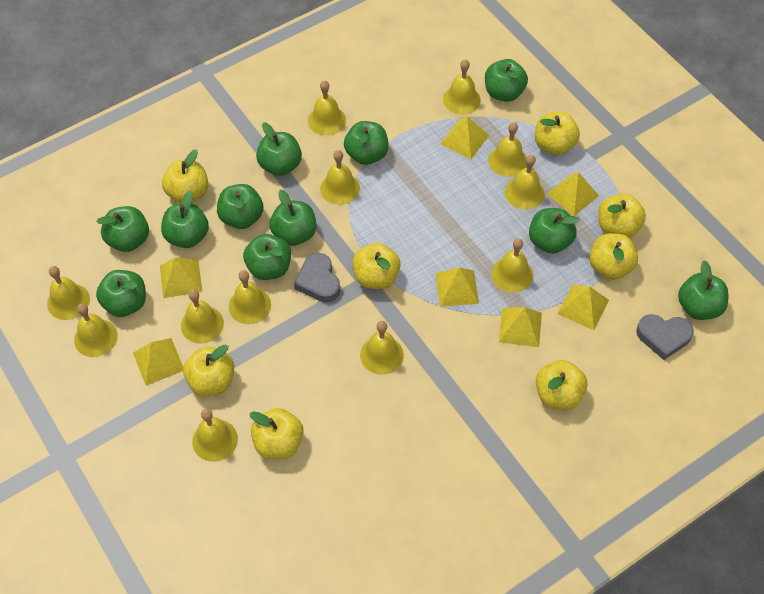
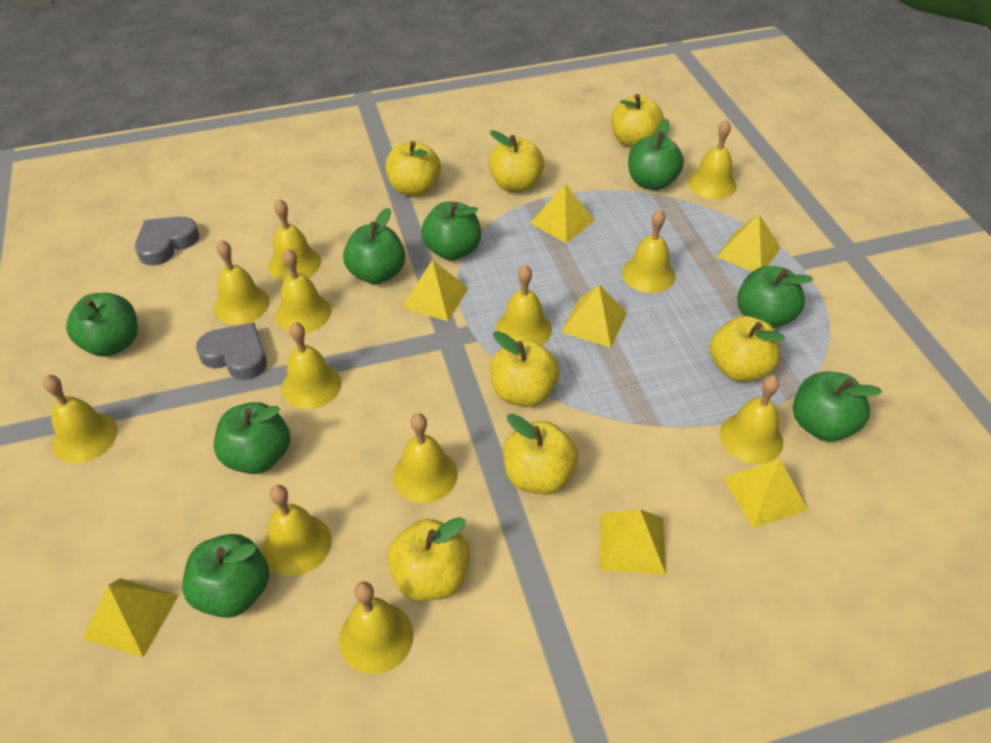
green apple: [96,206,149,252] [96,270,146,317] [161,191,209,248] [217,184,264,229] [243,234,291,280] [256,122,302,176] [270,189,317,246] [344,121,389,165] [485,59,528,102] [529,208,580,254] [678,260,728,320] = 11 -> [66,293,138,357] [182,534,269,618] [214,402,290,474] [343,208,405,284] [421,202,481,260] [628,118,684,190] [737,266,813,328] [793,372,882,442] = 8
yellow apple: [162,150,208,203] [183,345,234,396] [249,408,304,459] [352,243,400,289] [535,112,580,155] [536,360,587,410] [589,233,638,280] [598,194,646,238] = 8 -> [385,141,441,196] [387,517,470,601] [489,130,544,192] [490,331,559,407] [503,414,578,494] [611,94,664,148] [710,316,785,382] = 7

